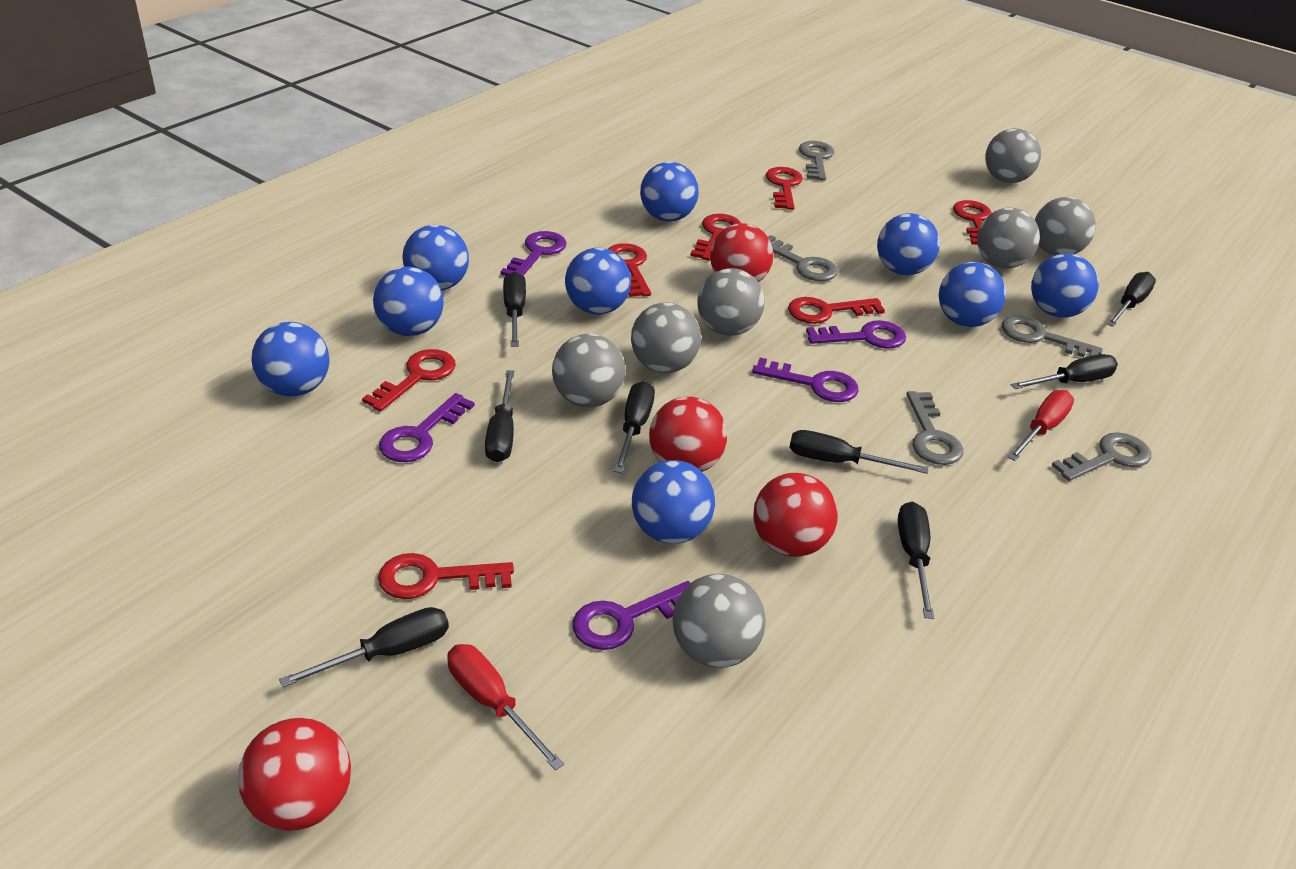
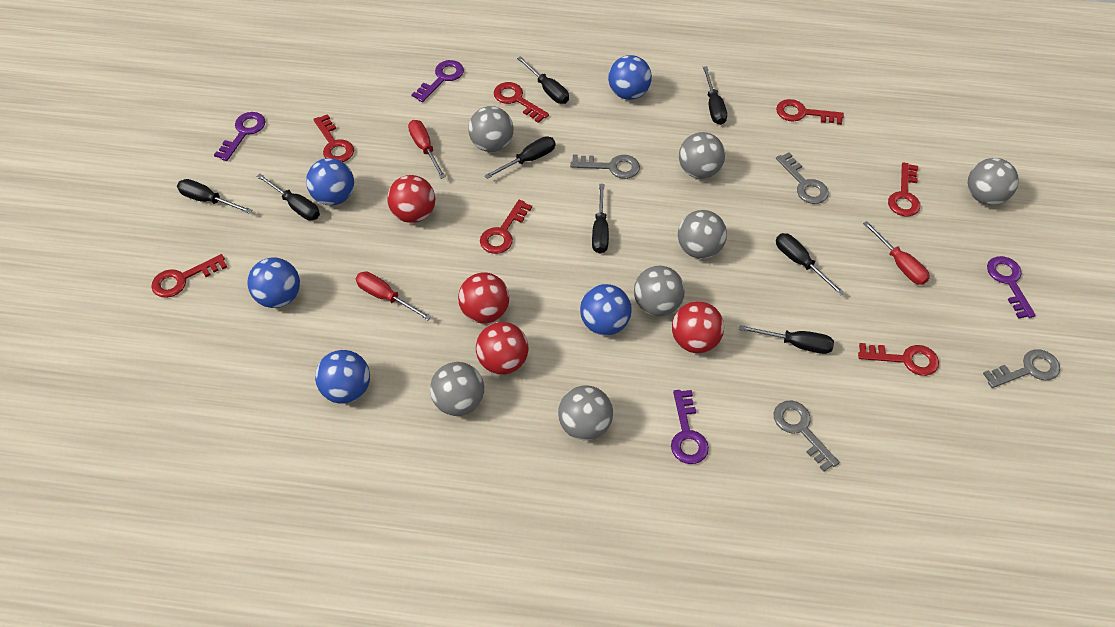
blue ball: [252,322,330,397] [373,267,444,336] [402,225,469,291] [565,248,631,315] [632,460,715,544] [640,162,699,221] [877,213,940,275] [939,262,1006,327] [1031,254,1099,318] = 9 -> [248,257,300,308] [306,158,354,206] [315,350,370,404] [580,284,632,335] [608,55,652,100] = 5
grey key: [768,235,838,281] [799,141,834,181] [906,391,963,465] [1002,315,1103,357] [1051,432,1151,481] = 5 -> [570,154,640,179] [774,401,839,472] [776,153,829,204] [983,349,1060,388] = 4
purple key: [379,393,475,462] [500,231,566,276] [573,581,690,650] [752,358,859,402] [806,320,906,349] = 5 -> [214,112,265,161] [411,60,464,102] [671,390,709,464] [987,256,1036,319] = 4
red screwdriver: [447,644,564,770] [1008,390,1074,461] = 2 -> [356,271,431,320] [408,120,446,179] [863,221,930,285] = 3

